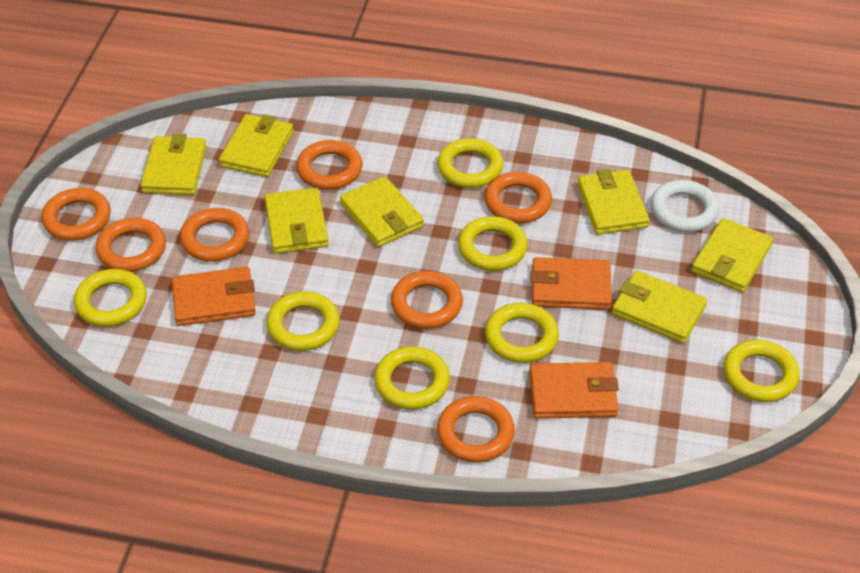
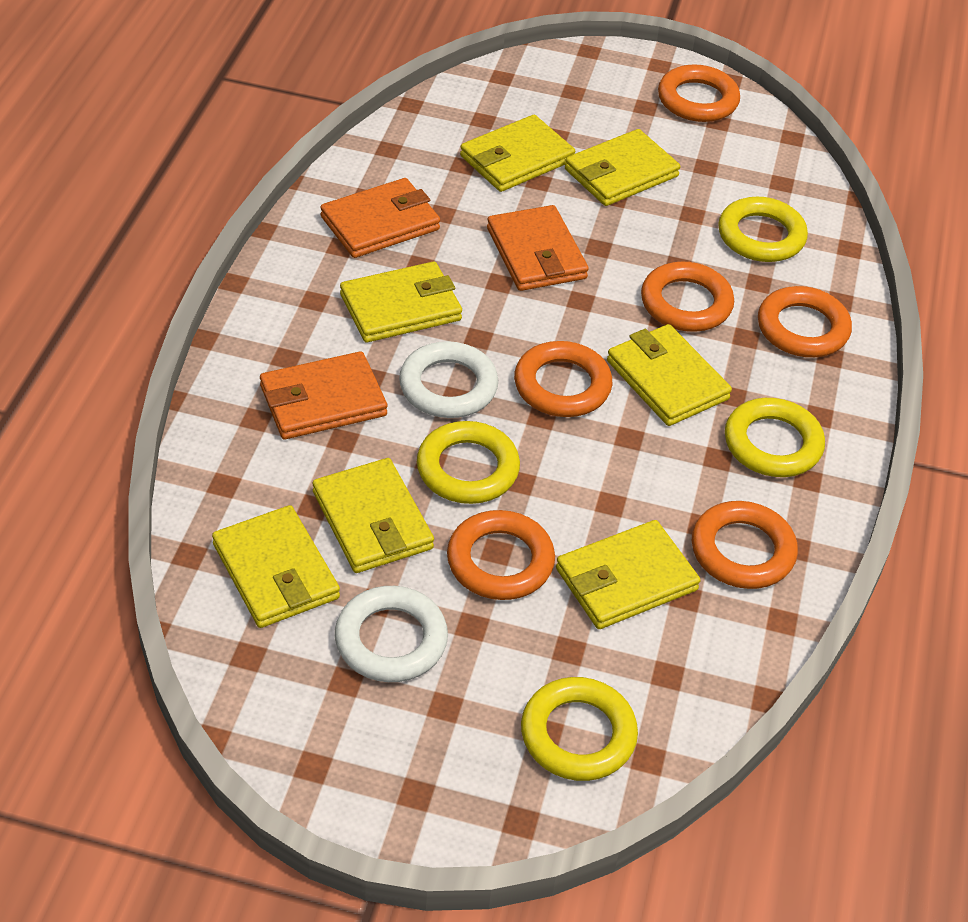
orange ring: [41,188,111,241] [95,218,166,272] [180,208,249,262] [296,140,362,190] [391,271,463,329] [437,396,515,462] [484,172,552,223] = 7 -> [447,510,555,600] [514,341,612,417] [641,262,734,332] [658,65,740,122] [692,501,798,589] [758,286,852,357] = 6
white ring: [651,180,719,232] = 1 -> [335,586,448,682] [399,341,498,418] = 2
yellow ring: [74,269,147,327] [266,291,340,351] [374,346,450,409] [437,138,504,188] [458,216,528,271] [485,303,559,363] [723,340,800,402] = 7 -> [417,421,520,504] [521,677,638,781] [718,197,808,262] [725,398,825,477] = 4

